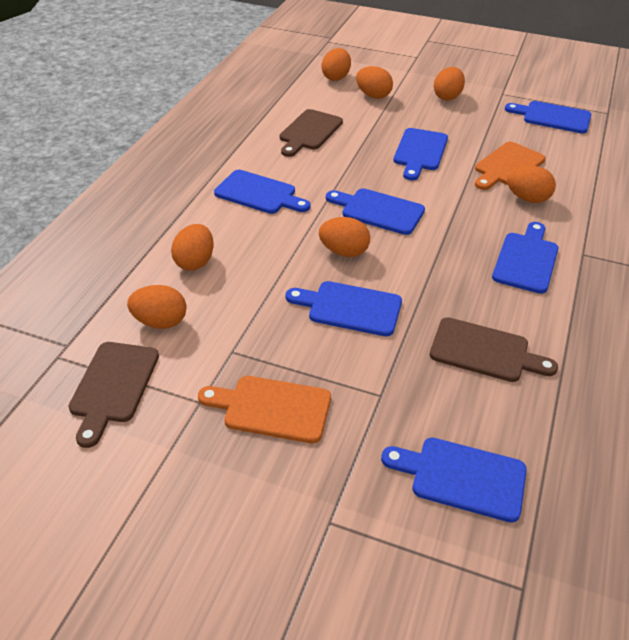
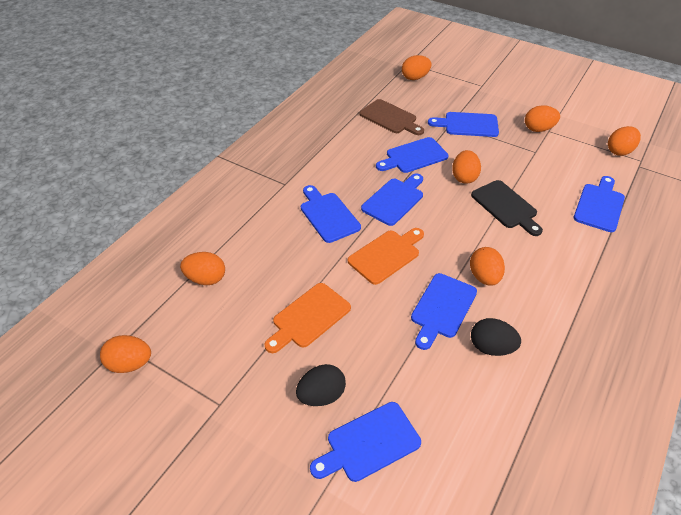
black cutting board: none = 0 -> [471,180,543,236] = 1
black egg: none = 0 -> [296,364,346,406] [471,318,521,356] = 2
brown cutting board: [68,342,159,448] [280,109,343,157] [430,317,558,382] = 3 -> [360,99,424,135] = 1

